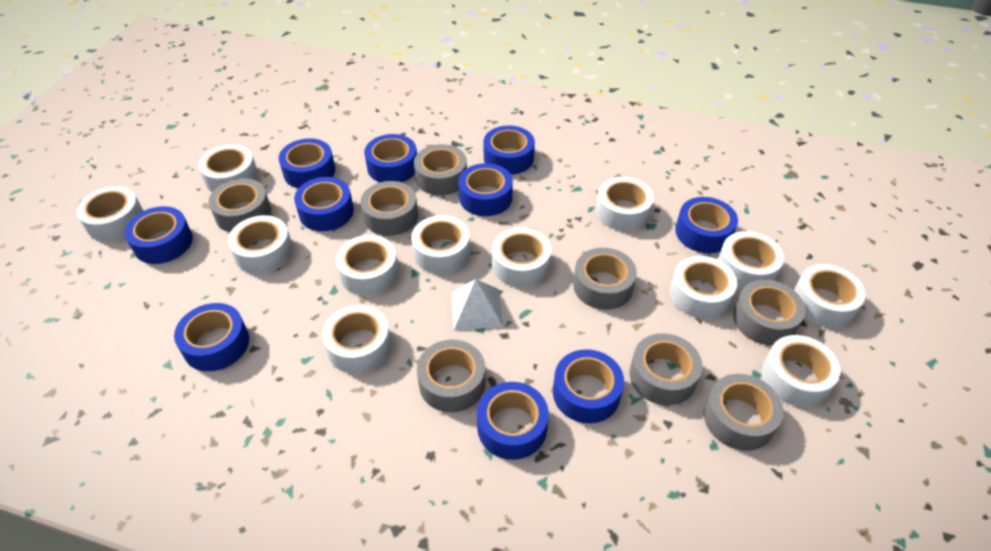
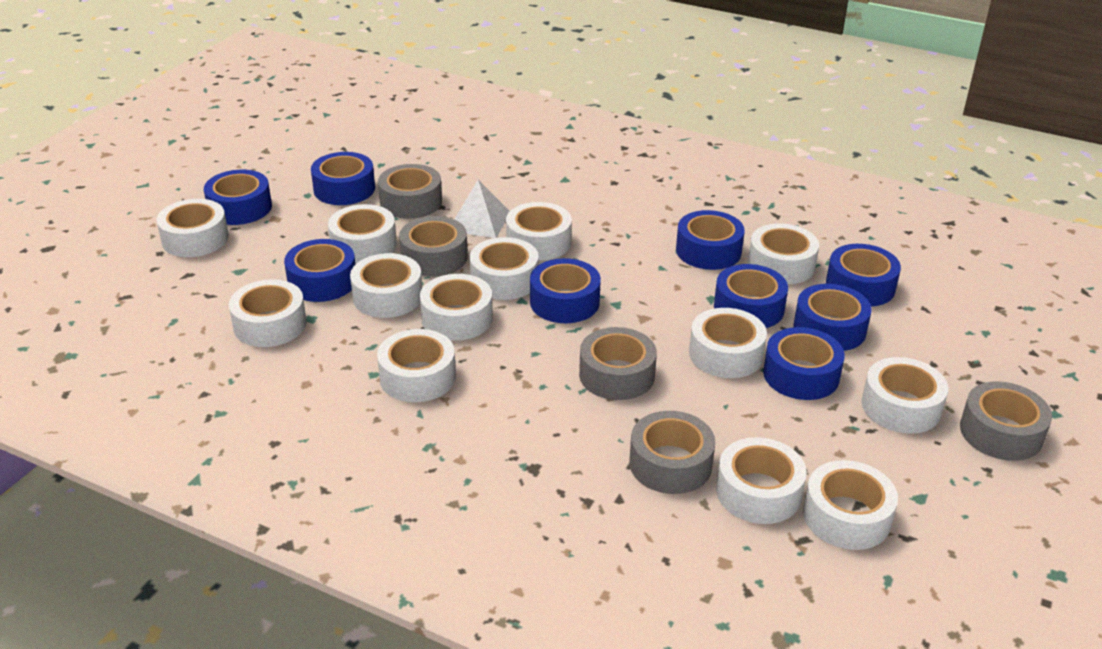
blue tape: [124,206,193,264] [174,303,249,371] [279,138,335,188] [294,177,354,231] [364,134,417,182] [458,163,513,216] [477,382,549,460] [483,126,535,175] [553,349,624,423] [675,197,738,253] = 10 -> [204,170,272,225] [284,239,355,302] [311,152,375,205] [530,258,601,323] [676,210,745,270] [714,264,788,328] [763,327,845,400] [794,284,872,351] [826,244,901,307] = 9
grey tape: [209,178,271,232] [360,181,418,236] [414,144,467,195] [417,340,486,412] [573,248,637,310] [629,333,702,405] [704,374,783,451] [733,280,806,346] = 8 -> [378,164,442,219] [399,216,468,277] [579,327,657,400] [629,411,715,494] [960,381,1052,461] = 5
white tape: [76,186,143,241] [198,144,258,192] [228,215,293,274] [322,305,392,374] [336,235,399,296] [411,215,470,274] [492,227,551,287] [596,177,654,231] [670,256,737,319] [718,231,784,290] [762,335,841,407] [794,264,866,328] = 12 -> [156,199,229,257] [229,279,307,347] [328,204,397,263] [350,253,422,318] [377,329,456,402] [420,274,493,341] [470,237,539,300] [506,202,572,261] [689,308,767,378] [716,437,807,524] [748,223,819,284] [803,460,898,550] [861,357,948,434] = 13

